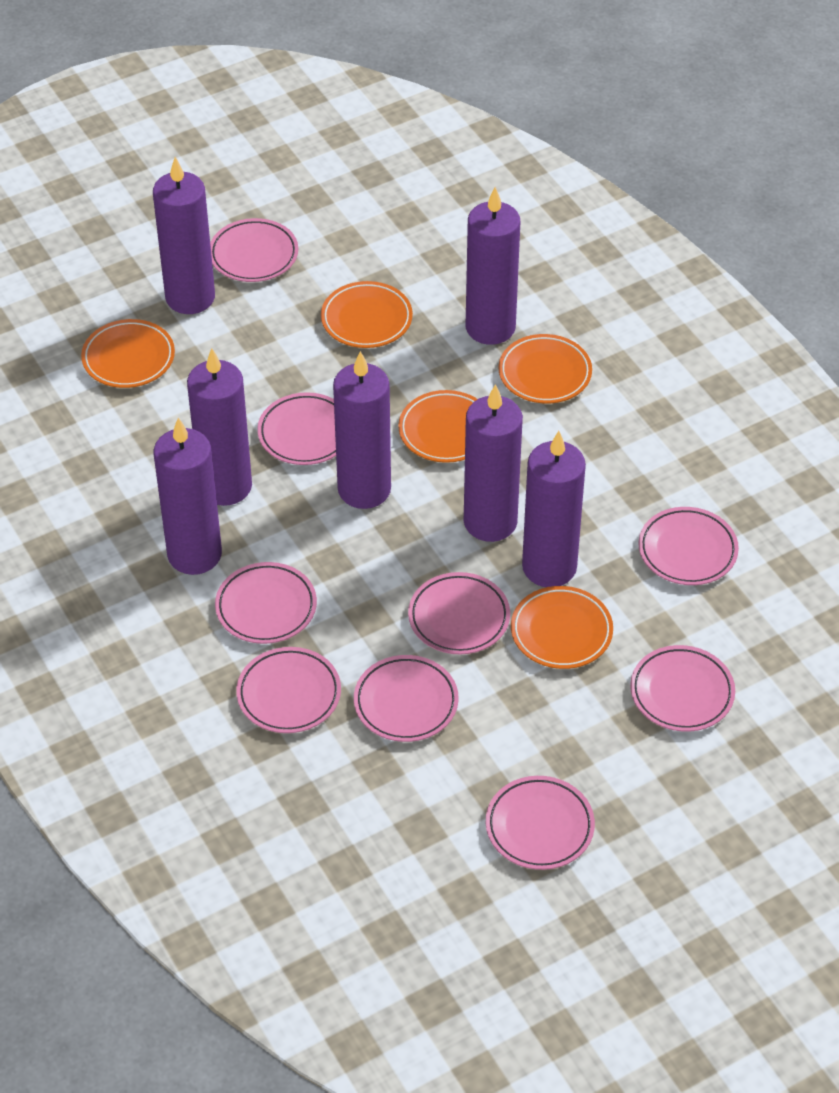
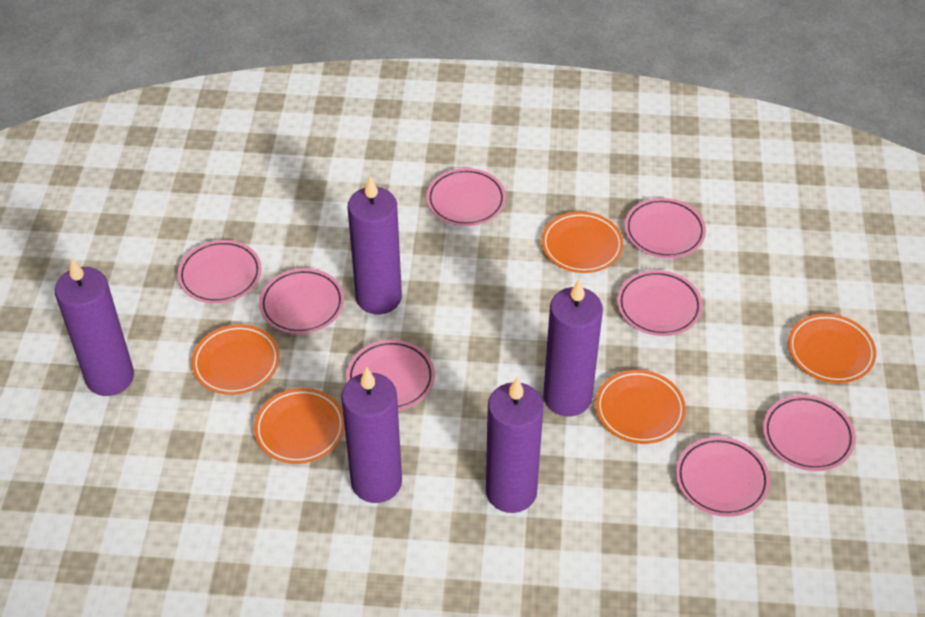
pink plate: [210,218,298,282] [215,562,317,644] [236,647,341,733] [257,392,336,465] [354,655,459,742] [408,572,510,655] [486,776,595,870] [630,645,735,732] [638,507,739,585] = 9 -> [178,240,262,304] [259,268,344,334] [346,340,435,411] [426,168,506,226] [617,270,702,336] [625,198,706,258] [676,437,770,517] [763,395,856,471] = 8
purple candle: [153,157,215,314] [154,418,222,575] [187,348,252,506] [333,351,391,509] [464,384,523,542] [466,187,520,345] [522,431,586,587] = 7 -> [55,257,134,396] [341,367,402,503] [348,176,402,314] [486,377,544,513] [543,279,603,416] = 5

